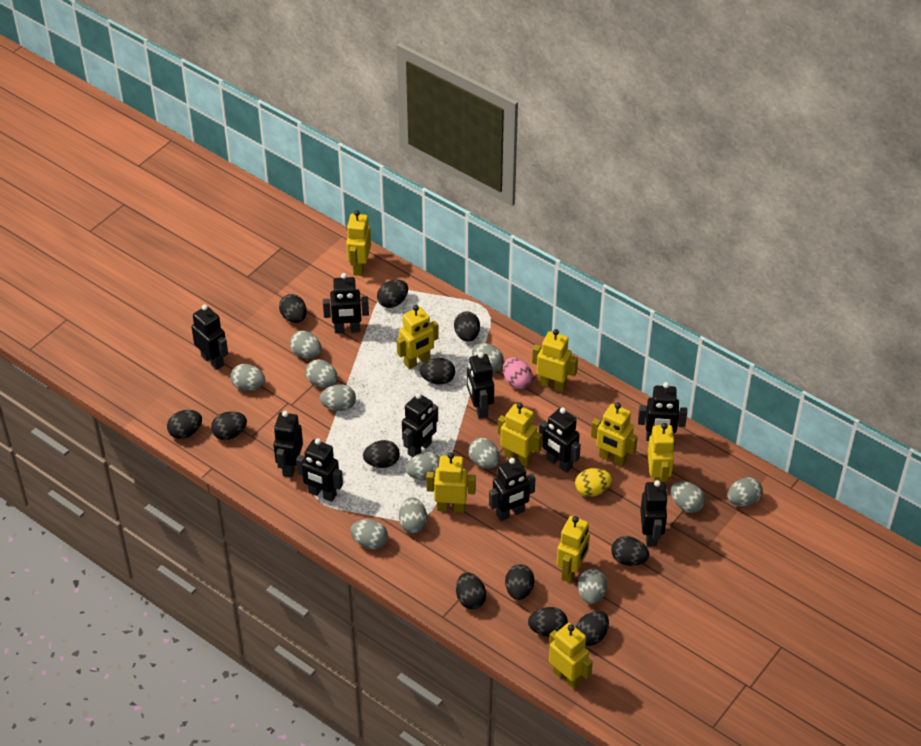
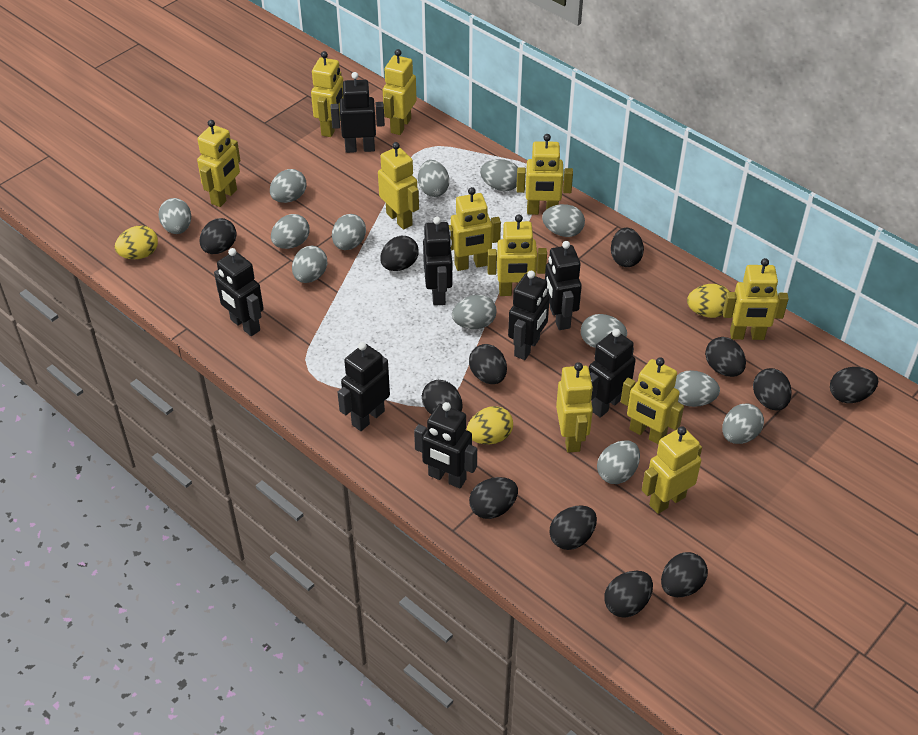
black robot: [191,305,228,370] [274,411,303,477] [296,438,343,502] [323,273,369,334] [402,393,438,457] [467,352,494,419] [489,458,536,521] [539,408,581,473] [638,382,687,441] [640,480,668,546] = 10 -> [214,248,264,336] [331,72,385,153] [338,342,390,431] [414,402,477,488] [423,217,453,306] [508,271,550,360] [545,241,582,330] [589,329,636,418] = 8
grey egg: [231,364,265,391] [290,331,321,358] [305,359,338,387] [320,384,356,411] [350,519,388,549] [399,498,427,533] [406,452,440,480] [468,438,500,469] [472,343,504,372] [578,568,607,604] [671,481,705,513] [727,477,763,507] = 12 -> [158,198,191,234] [270,169,306,203] [271,214,309,249] [292,246,327,283] [332,214,366,250] [418,160,449,197] [452,295,497,329] [480,159,518,191] [542,204,585,237] [581,314,627,348] [597,440,640,484] [674,370,720,407] [722,403,764,444] = 13
pink egg: [503,358,532,389] = 1 -> none = 0
yellow egg: [575,468,612,497] = 1 -> [115,225,158,259] [467,406,513,445] [687,284,730,318] = 3
yellow robot: [346,210,371,276] [397,305,439,369] [426,453,476,513] [498,403,542,467] [532,329,578,392] [549,623,593,689] [557,516,590,583] [591,403,638,467] [647,423,675,482] = 9 -> [197,120,241,207] [311,51,343,137] [378,142,419,230] [383,49,417,135] [449,187,501,271] [487,215,547,296] [516,134,573,215] [556,362,593,452] [621,357,684,445] [642,426,702,514] [723,258,789,340] = 11

